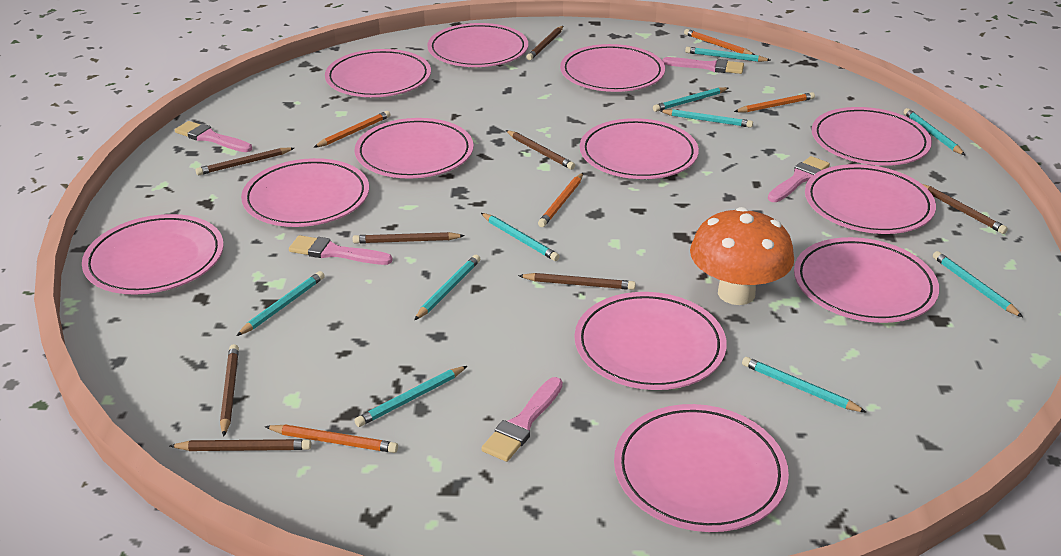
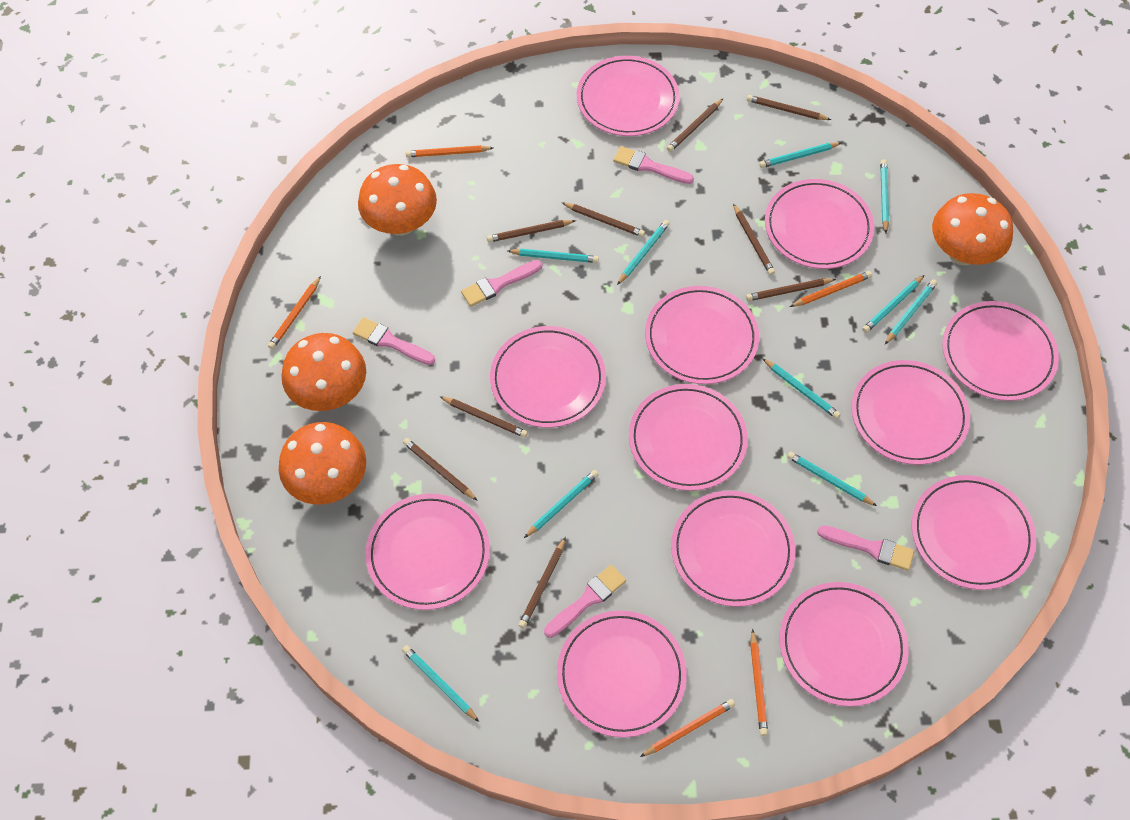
brown pencil: [170,439,311,451] [196,147,294,175] [220,344,239,437] [353,232,465,244] [506,130,575,170] [518,273,636,290] [526,26,563,60] [922,184,1008,234] = 8 -> [403,438,478,501] [439,396,528,438] [487,220,576,242] [518,537,566,628] [562,203,645,237] [667,98,724,152] [733,203,775,275] [746,279,836,301] [747,95,831,120] = 9
orange mushroom: [690,207,794,305] = 1 -> [278,422,366,505] [281,333,366,411] [358,164,437,236] [932,193,1013,265] = 4

